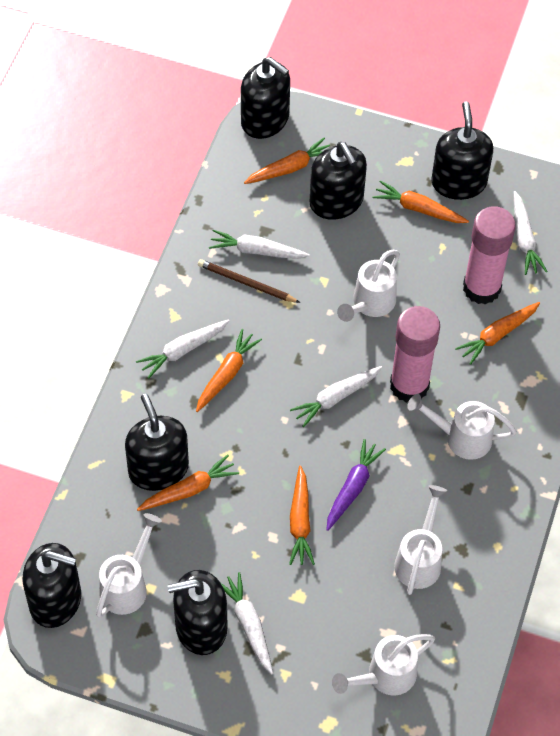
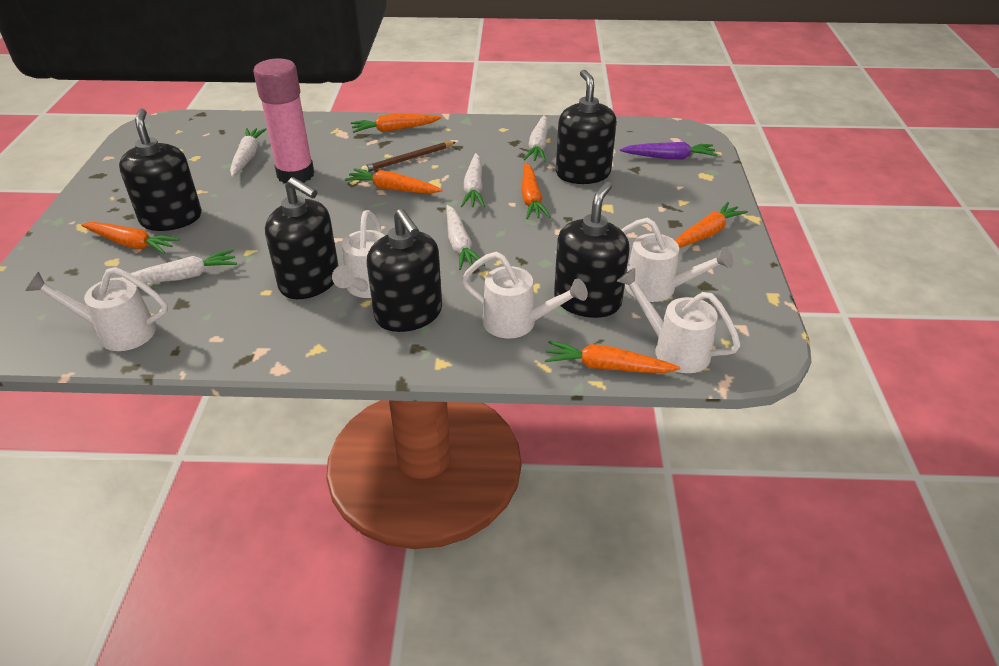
black soap dispenser: [23,543,81,628] [125,394,189,491] [168,570,228,655] [241,57,290,139] [310,142,367,220] [431,102,493,200] = 6 -> [119,109,202,231] [265,177,339,299] [367,209,442,332] [554,182,630,318] [556,70,617,184] = 5
pink glue stick: [390,306,440,403] [463,206,516,305] = 2 -> [253,59,314,184] = 1

